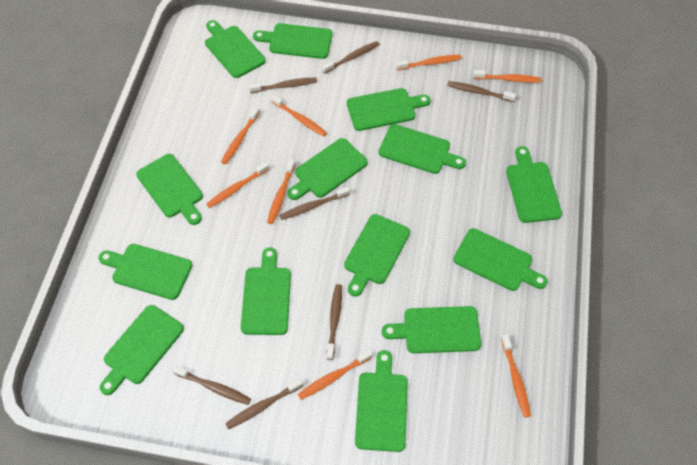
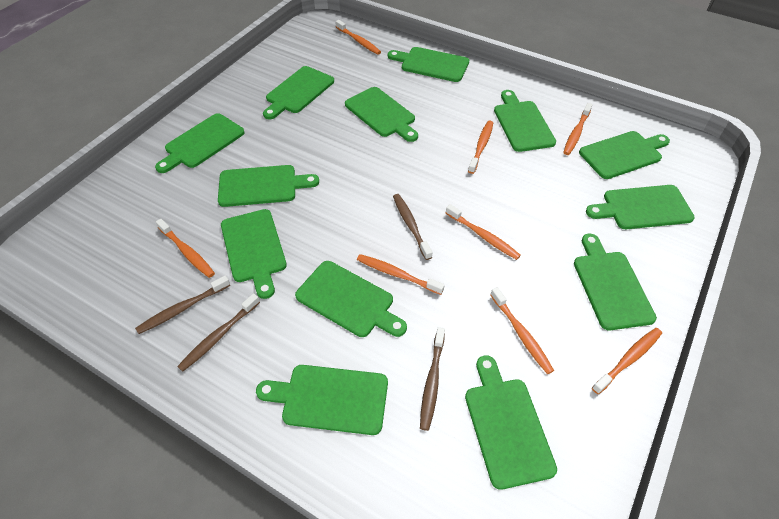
brown toothbrush: [172,365,251,405] [225,378,303,429] [249,78,317,93] [280,186,350,220] [322,41,380,74] [326,284,342,360] [447,81,516,102] = 7 -> [135,275,230,334] [177,293,260,372] [393,194,432,260] [420,327,445,431] = 4
green cutting board: [98,244,193,300] [100,305,184,395] [136,154,203,225] [205,20,266,78] [241,247,291,335] [253,23,333,59] [287,138,368,200] [344,214,410,296] [347,88,431,131] [355,350,408,452] [379,124,466,174] [382,306,481,353] [453,228,548,291] [506,146,562,223] = 14 -> [155,113,245,173] [218,165,319,207] [221,209,287,299] [256,365,388,435] [263,66,334,119] [295,261,407,337] [345,87,418,142] [388,47,469,82] [465,356,557,490] [494,90,556,152] [574,234,657,330] [579,131,670,179] [586,185,695,229] = 13

